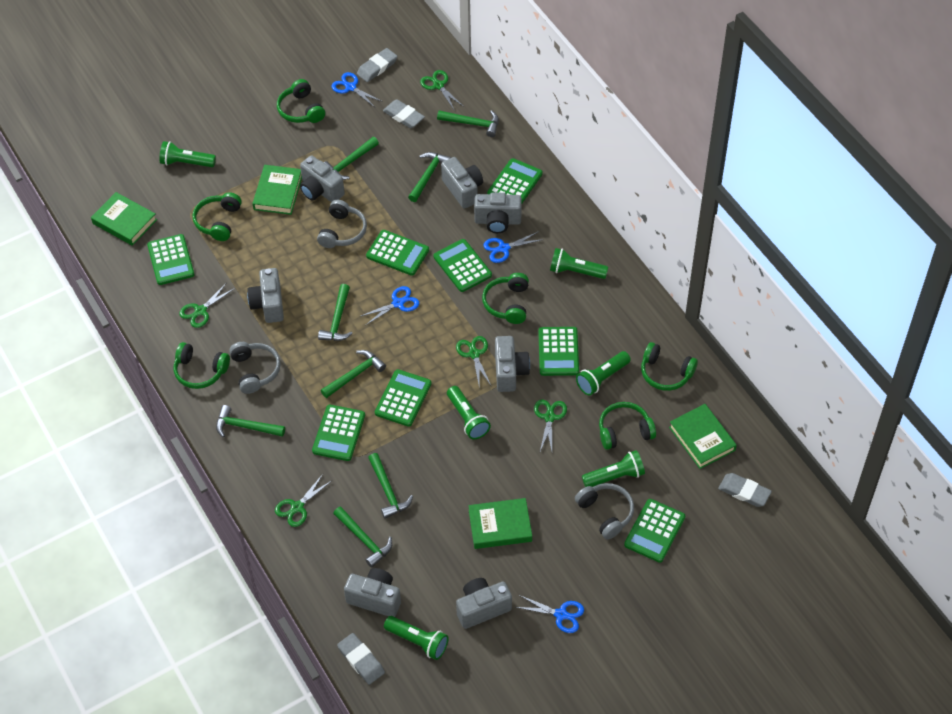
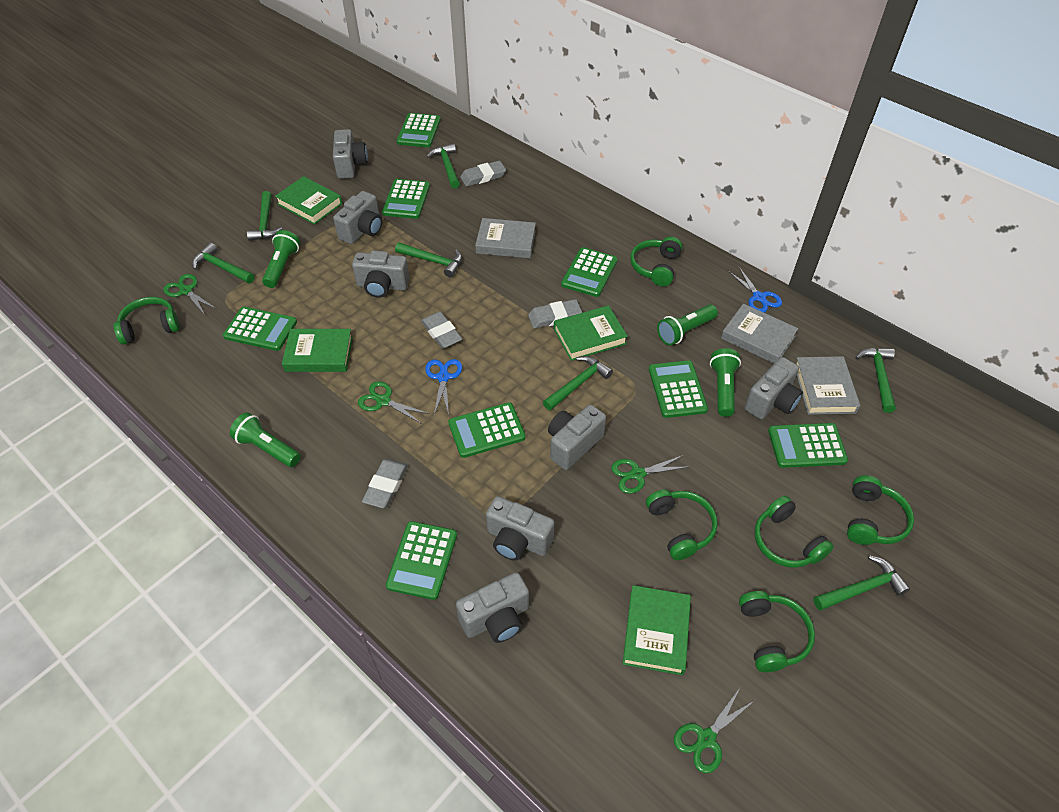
blue scissors: [331,72,383,107] [359,286,419,326] [483,231,544,263] [516,595,584,633] = 4 -> [425,359,462,415] [728,267,782,313] = 2
green flashlight: [159,141,216,167] [384,616,449,660] [447,386,491,440] [550,248,608,279] [576,351,631,396] [582,450,645,487] = 6 -> [230,412,301,467] [262,230,300,288] [657,304,718,345] [710,348,741,417] = 4
green hammer: [216,405,285,438] [318,284,353,341] [321,350,386,398] [324,137,379,180] [333,506,392,568] [368,453,413,519] [408,152,451,202] [437,110,499,137] = 8 -> [192,243,255,283] [247,191,282,241] [395,242,462,277] [427,143,460,189] [543,356,613,411] [814,555,910,611] [855,348,896,413] = 7
green scissors: [179,282,235,328] [275,474,333,527] [420,70,463,111] [456,336,492,387] [534,399,567,451] = 5 -> [163,274,216,315] [358,381,430,424] [611,455,688,494] [674,688,754,773] = 4
grey book: none = 0 -> [475,218,536,258] [721,304,799,363] [796,356,860,415] = 3
grey headphones: [229,342,281,394] [317,200,367,248] [575,483,634,540] = 3 -> none = 0

